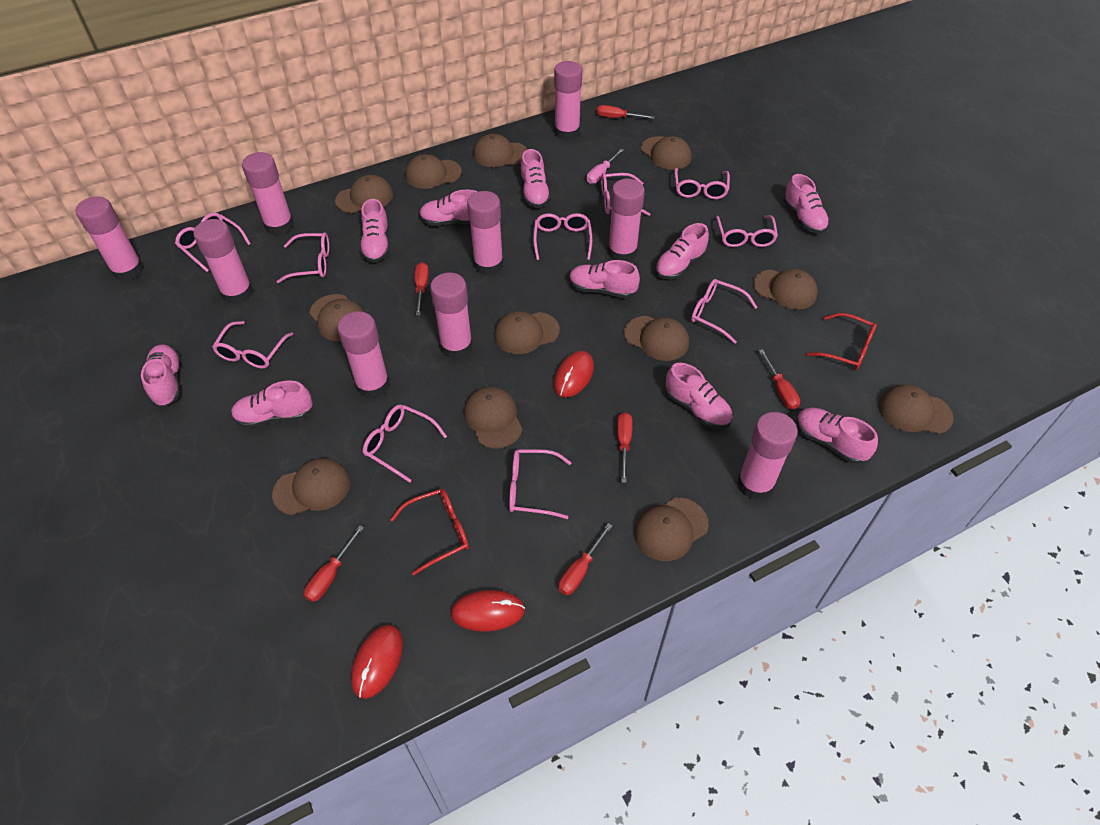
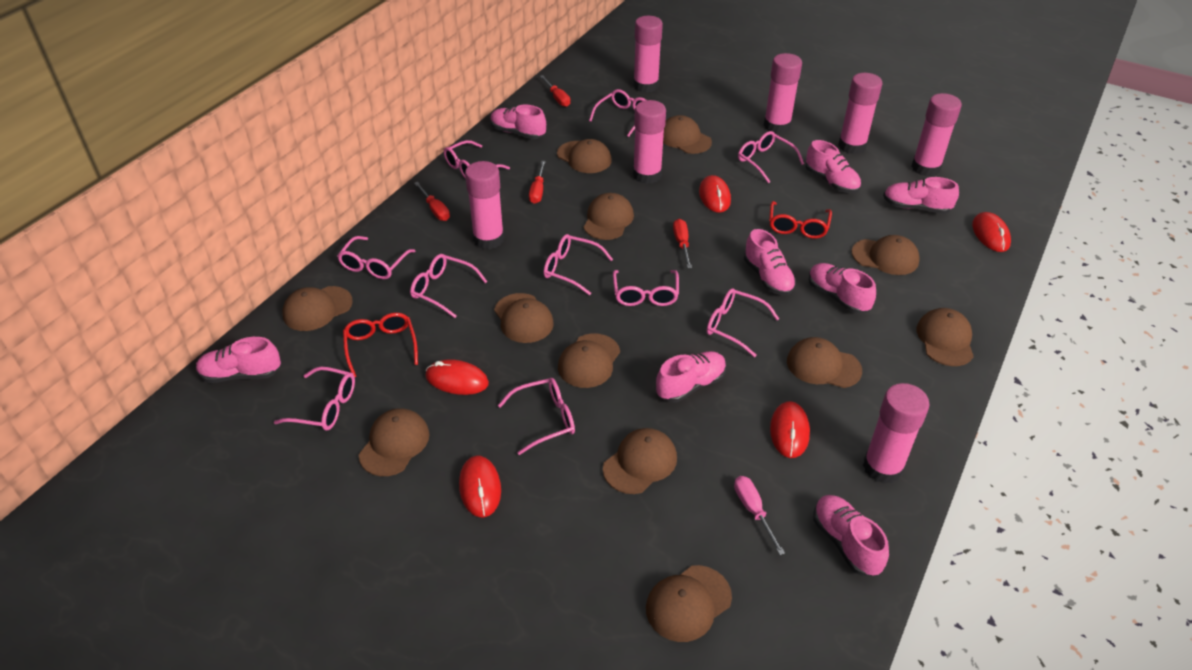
pink glue stick: [76,196,143,281] [194,219,253,304] [242,152,294,235] [337,311,390,399] [430,273,473,359] [467,191,503,275] [554,61,582,140] [608,179,645,262] [737,412,798,500] = 9 -> [465,161,504,249] [633,16,663,93] [633,100,666,184] [764,53,802,134] [838,73,883,154] [863,383,930,484] [911,93,962,177] = 7
pink shoe: [141,345,181,407] [231,380,313,428] [360,199,390,263] [419,190,477,226] [520,149,551,208] [569,260,640,298] [655,223,709,279] [666,363,733,429] [783,174,829,234] [796,408,878,464] = 10 -> [196,337,281,383] [490,104,546,139] [656,351,726,402] [744,229,796,295] [805,140,861,193] [809,263,876,314] [813,495,889,576] [883,177,959,214] = 8
red mouse: [351,625,403,699] [451,590,525,631] [554,351,594,398] = 3 -> [425,359,489,395] [459,456,501,517] [699,175,731,213] [770,401,810,458] [972,212,1011,252] = 5
red screwdriver: [304,525,364,602] [415,262,429,316] [559,523,613,595] [597,105,655,119] [617,412,633,483] [759,349,800,410] = 6 -> [414,182,450,221] [529,161,546,204] [540,75,570,107] [673,219,692,268] = 4

